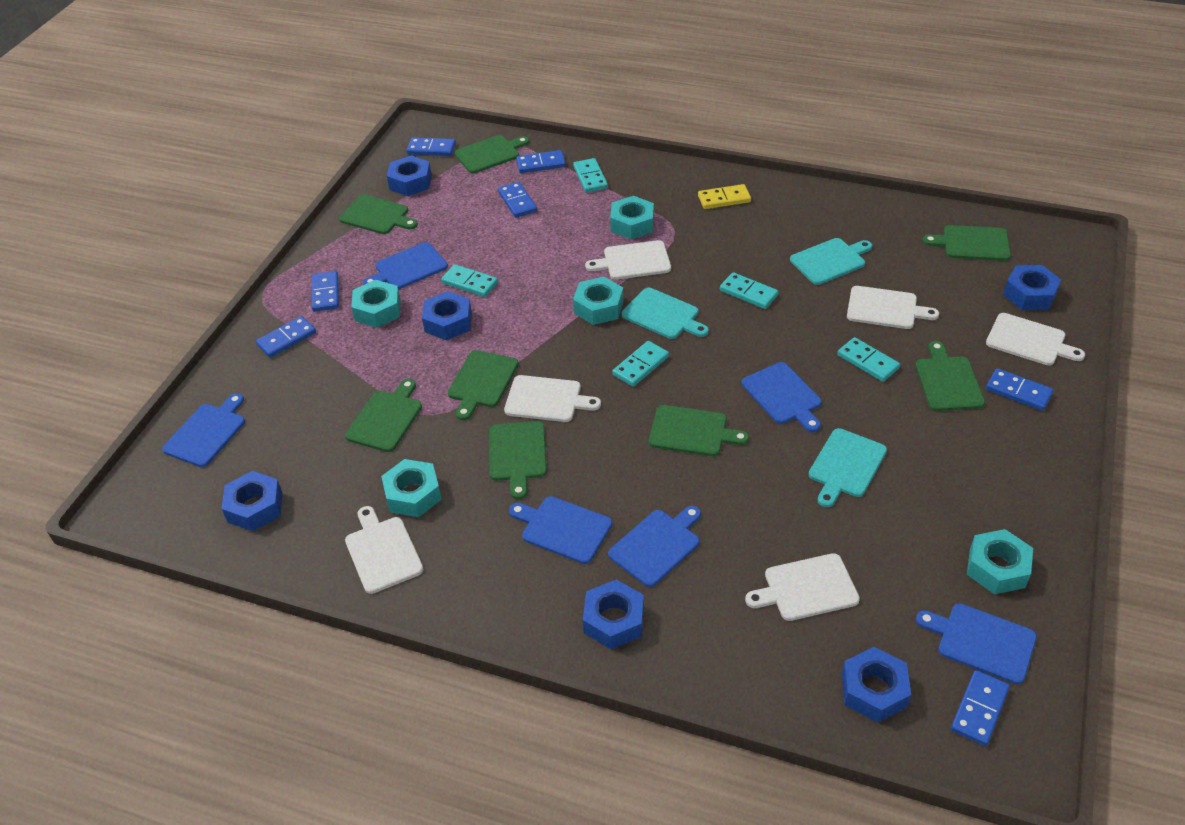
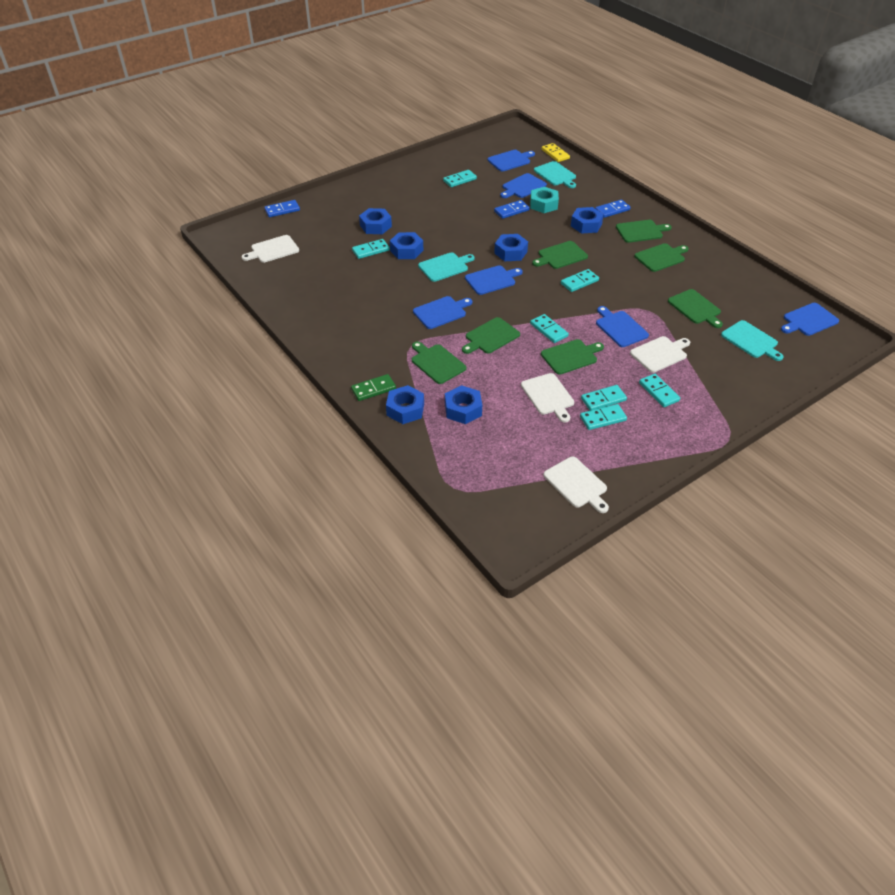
blue domino: [256,316,316,358] [312,271,339,312] [407,138,456,156] [498,182,537,218] [516,150,566,173] [951,670,1010,746] [986,368,1053,411] = 7 -> [264,200,300,217] [494,200,530,219] [595,199,631,218] = 3
green cutting board: [339,195,418,234] [345,379,422,452] [448,350,519,420] [454,135,529,173] [489,421,547,499] [649,405,749,456] [915,341,985,411] [922,225,1011,261] = 8 -> [412,341,467,384] [462,317,520,354] [532,241,588,269] [541,339,604,375] [616,220,672,243] [634,243,689,272] [668,289,723,328] = 7
green domino: none = 0 -> [351,374,396,401] = 1
turquoise domino: [441,264,498,297] [573,158,608,193] [612,341,669,387] [720,272,779,309] [837,337,900,382] = 5 -> [352,239,390,259] [443,170,477,187] [530,314,569,343] [561,269,599,292] [580,404,627,430] [581,385,627,411] [639,374,680,407] = 7
turquoise nut: [351,280,401,328] [381,459,442,517] [573,277,624,325] [610,196,654,240] [967,529,1033,594] = 5 -> [530,187,559,213] = 1
white cutting board: [345,506,424,594] [504,375,601,422] [585,240,671,280] [745,553,860,621] [847,286,939,329] [986,313,1085,366] = 6 -> [241,235,299,263] [521,373,574,423] [543,456,609,513] [630,336,690,373] = 4

